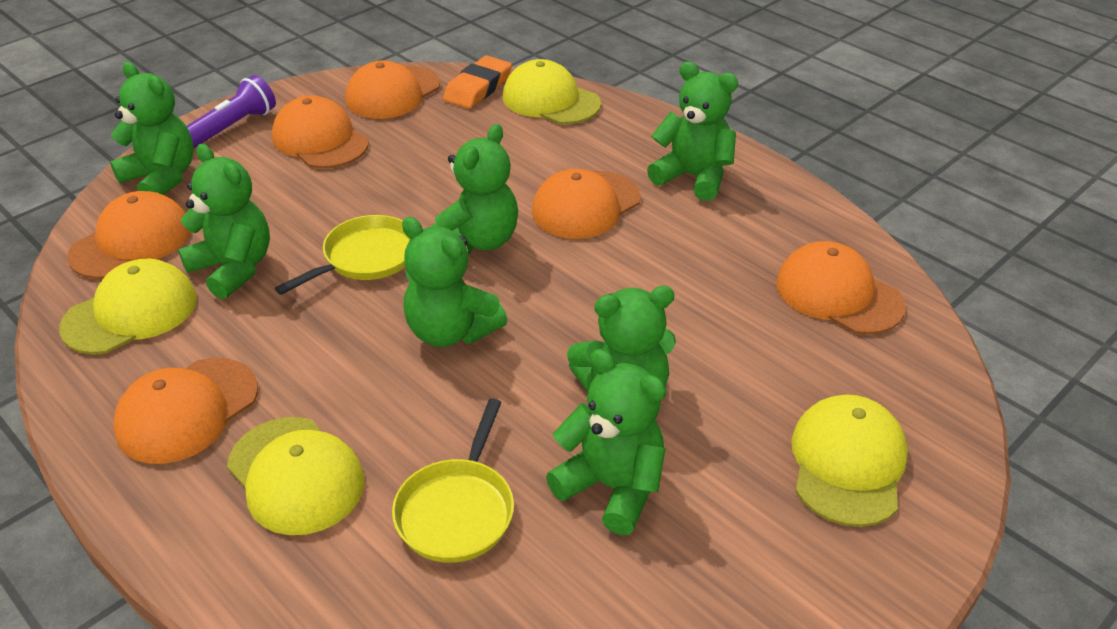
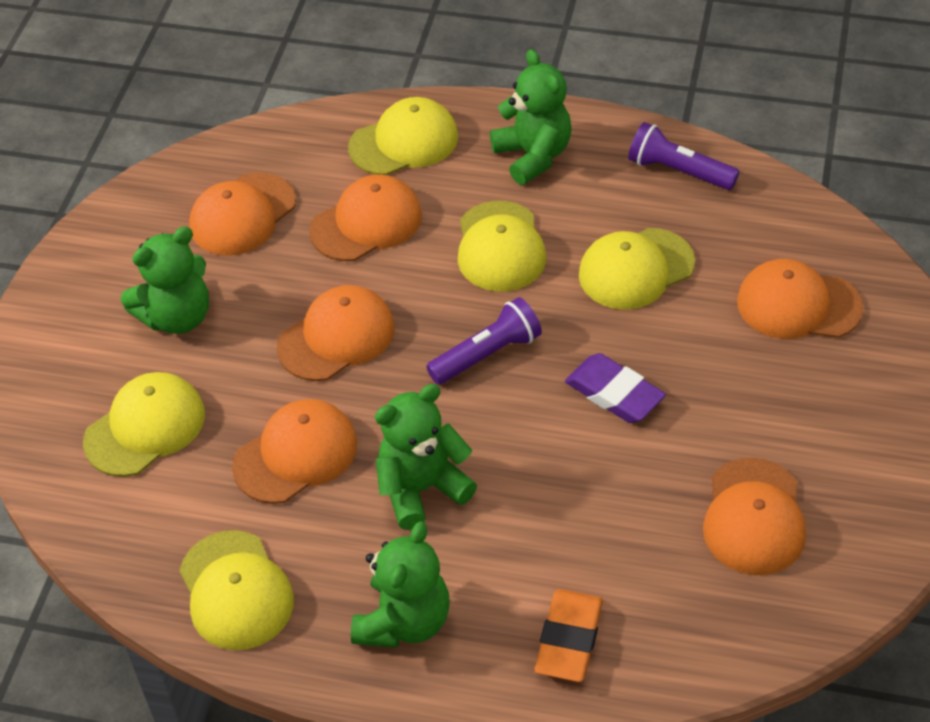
green teddy bear: [110,62,194,195] [178,144,270,299] [402,217,507,347] [431,124,518,254] [546,349,666,535] [567,286,676,392] [647,62,738,201] = 7 -> [121,227,209,334] [351,521,450,648] [375,384,477,530] [490,49,572,185] = 4
purple eraser: none = 0 -> [565,353,666,423] = 1
purple flashlight: [187,75,276,148] = 1 -> [426,297,542,385] [628,122,740,190] = 2
yellow cap: [59,259,197,354] [227,417,365,535] [503,59,601,124] [791,395,908,527] = 4 -> [83,372,205,477] [179,530,294,650] [348,97,458,175] [458,201,546,291] [579,228,695,310] = 5
yellow pan: [275,215,410,295] [392,398,514,563] = 2 -> none = 0

